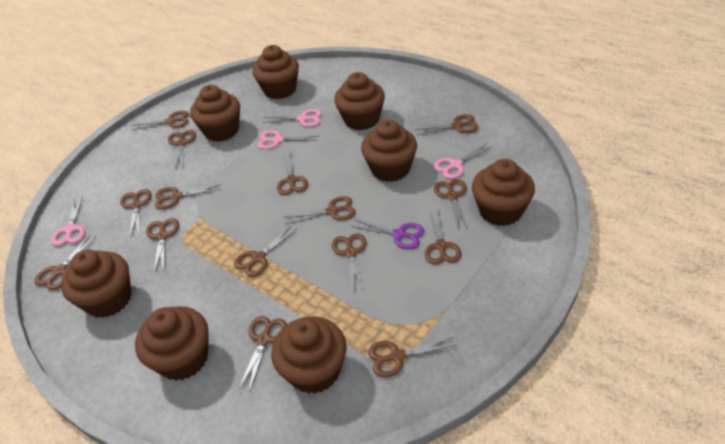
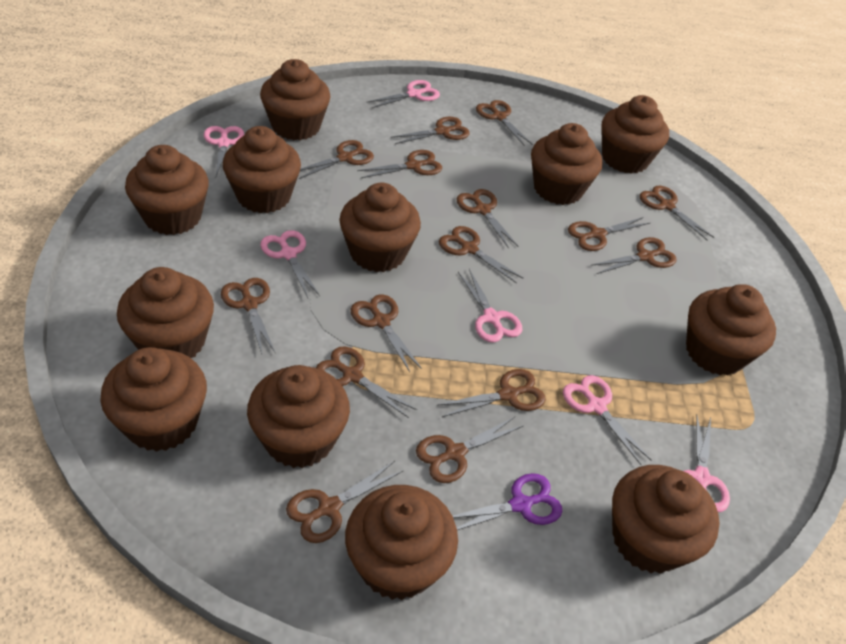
brown cupcake: [61,250,132,318] [135,306,209,381] [190,85,240,142] [252,45,299,99] [271,316,347,394] [334,72,385,130] [361,119,417,182] [472,159,535,226] = 8 -> [100,347,207,452] [117,267,214,358] [125,145,209,235] [223,126,301,213] [247,365,350,468] [260,59,331,140] [339,183,421,272] [345,485,458,600] [531,123,602,205] [601,95,669,174] [612,465,720,574] [686,284,776,376] = 12
pink scissors: [51,196,85,246] [258,130,318,149] [262,109,322,127] [434,143,493,179] = 4 -> [204,126,244,178] [260,230,320,298] [367,80,440,108] [458,269,522,342] [563,375,651,465] [684,416,730,512] = 6

